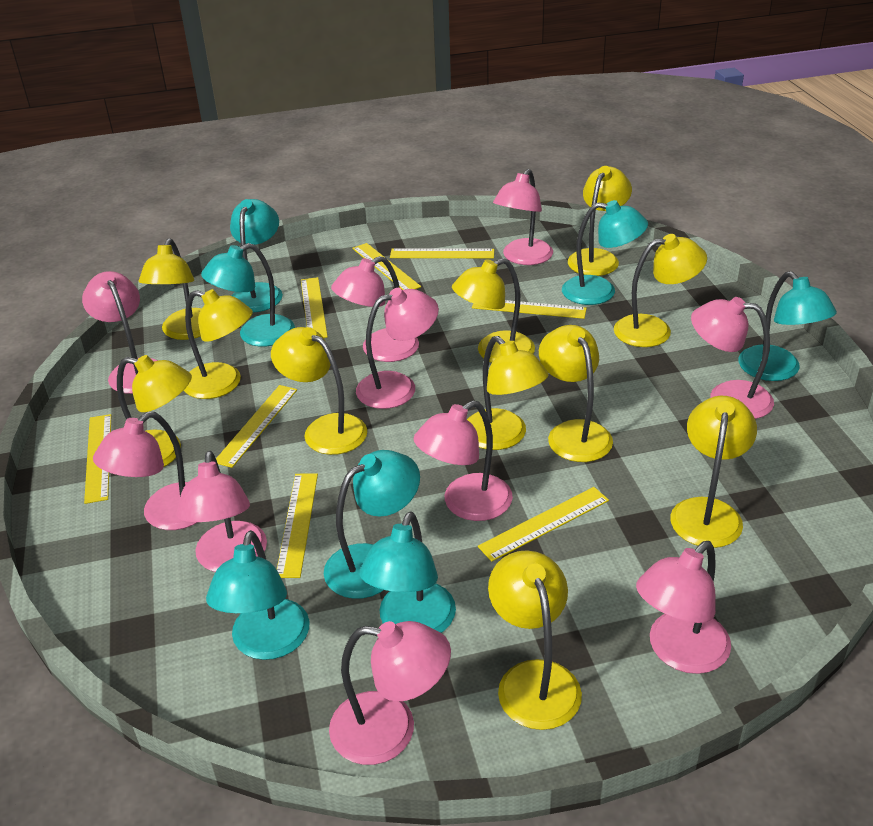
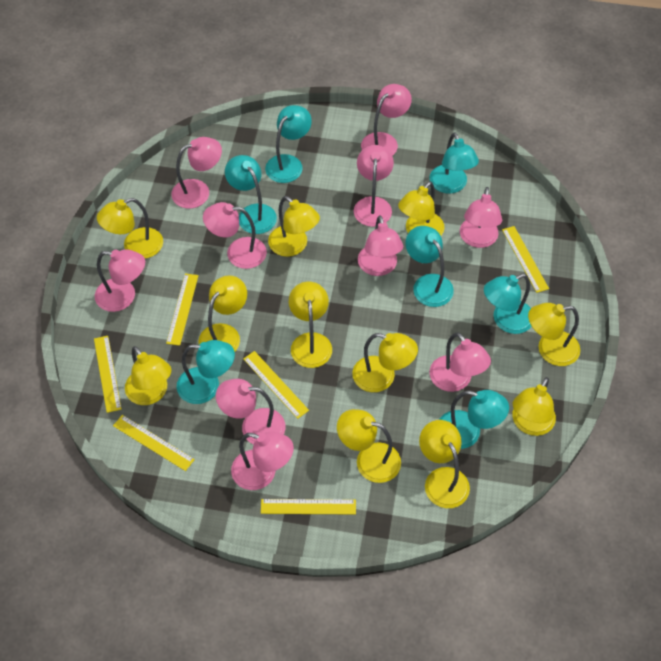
yellow ruler: [84,414,111,504] [216,385,297,468] [277,473,318,578] [301,277,328,338] [352,243,421,290] [390,248,494,258] [472,300,587,319] [478,487,609,561] = 8 -> [94,336,122,413] [113,415,195,471] [166,273,199,346] [243,351,309,419] [261,499,356,514] [502,226,549,293] = 6

